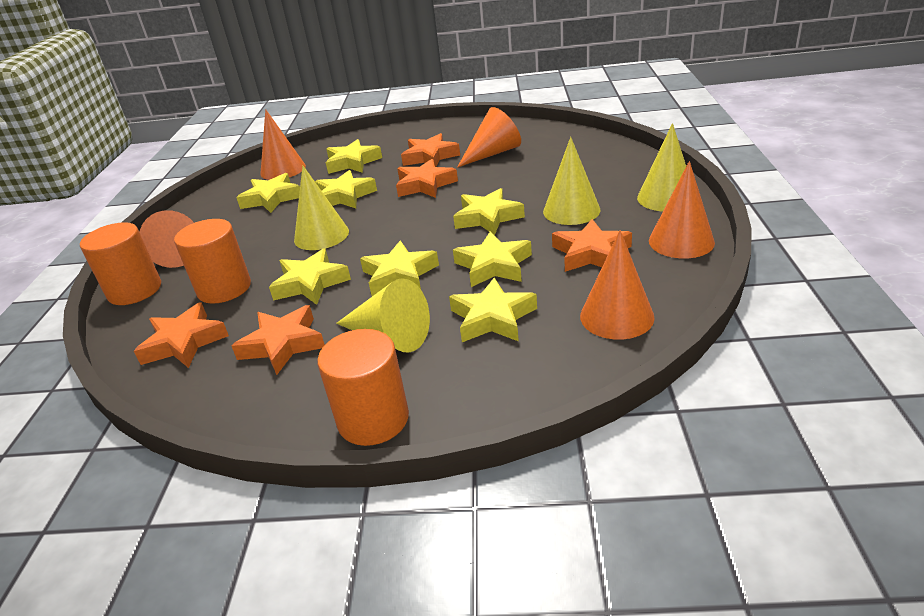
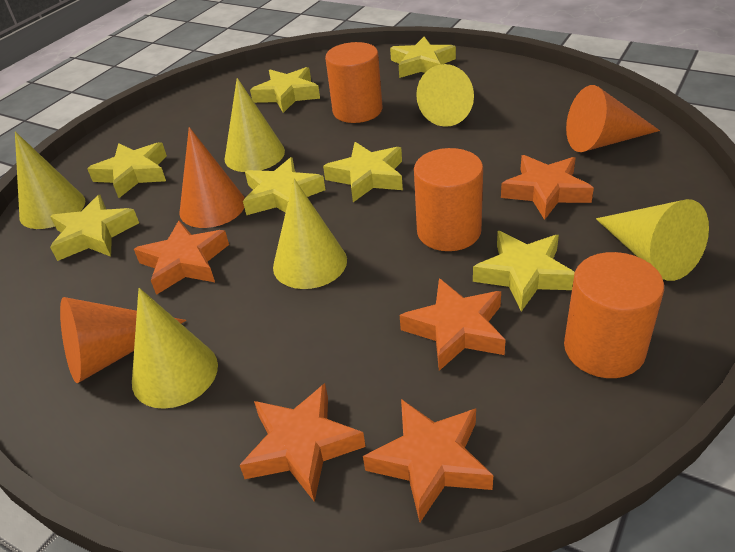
orange cone: [140,210,194,268] [260,109,306,180] [457,107,521,168] [580,230,654,340] [649,161,715,258] = 5 -> [60,297,186,383] [179,127,245,228] [566,85,660,152] = 3
yellow cone: [294,166,349,250] [336,278,430,352] [543,137,600,225] [637,123,686,212] = 4 -> [15,132,85,229] [132,288,218,409] [225,78,285,172] [273,179,347,289] [416,64,474,127] [596,199,709,281] = 6
yellow star: [236,173,300,213] [269,249,351,305] [315,170,377,208] [326,139,382,174] [360,241,439,296] [449,278,537,342] [453,188,525,235] [453,232,532,287] = 8 -> [50,195,139,261] [87,142,167,198] [243,157,325,215] [250,67,320,113] [323,142,403,202] [390,37,456,78] [473,231,575,312] = 7

